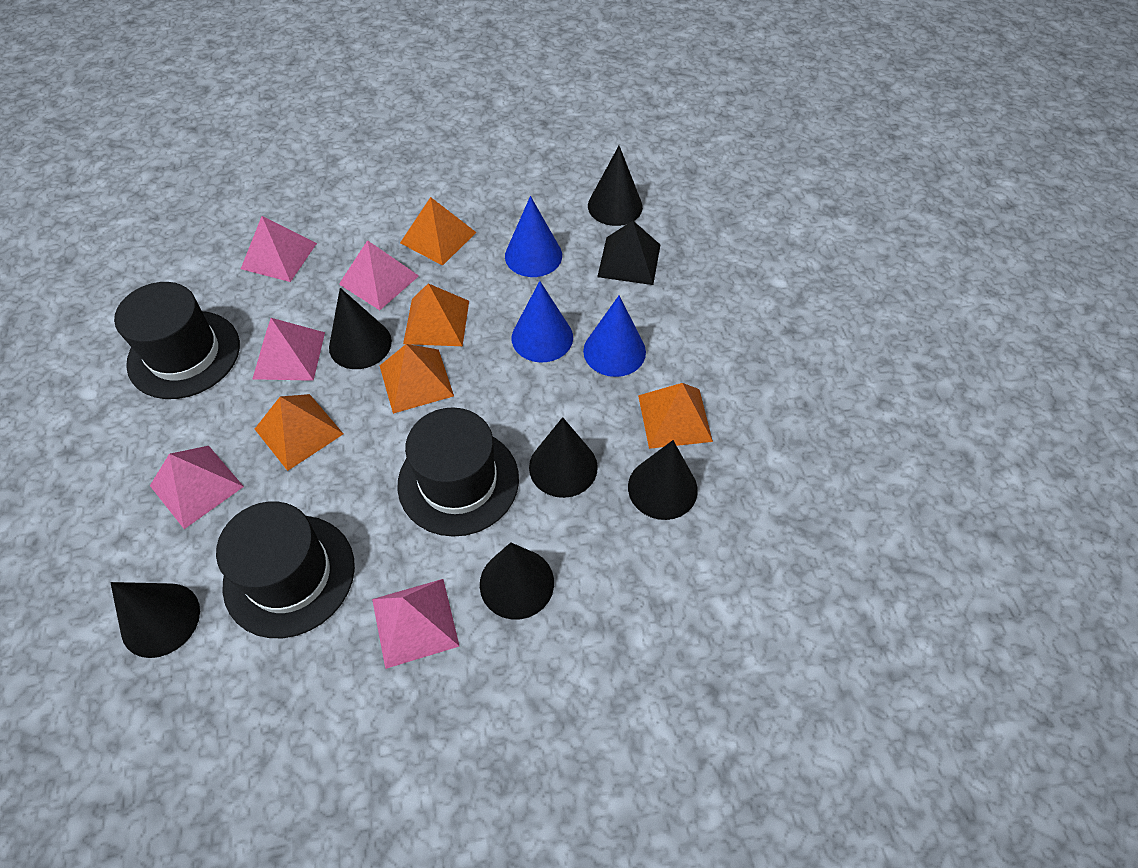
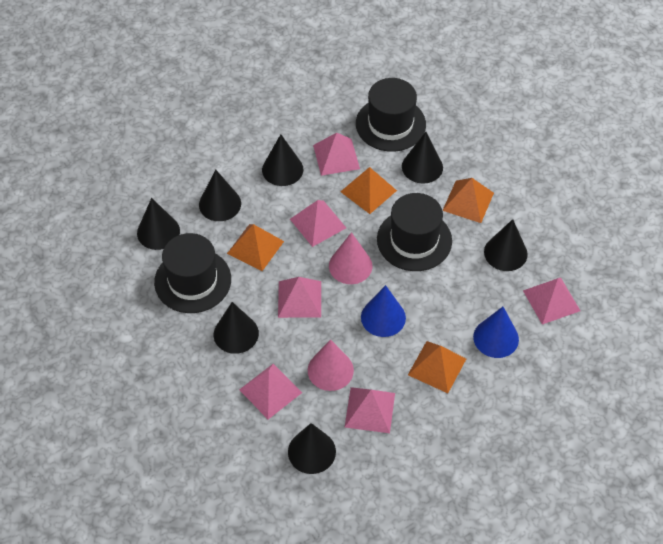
black cone: [110,582,200,658] [329,288,392,369] [480,542,554,620] [529,417,598,498] [588,146,643,226] [628,440,698,520] = 6 -> [137,198,180,250] [199,169,241,221] [214,302,259,354] [262,134,303,186] [288,423,336,474] [402,132,443,184] [484,219,528,271] = 7
black pyramid: [597,221,660,285] = 1 -> none = 0
blue cone: [505,196,562,277] [512,281,573,362] [583,295,646,377] = 3 -> [361,285,406,337] [473,307,519,358] = 2
orange pyramid: [255,394,344,471] [380,344,454,414] [400,197,476,266] [403,283,469,346] [638,383,713,449] = 5 -> [227,224,284,271] [340,167,397,214] [408,341,466,393] [442,178,494,223] = 4
pink cone: none = 0 -> [308,339,354,391] [329,232,372,284] = 2
pink pyramid: [150,446,244,529] [241,216,317,282] [253,318,325,381] [339,240,419,310] [372,579,459,669] = 5 -> [239,364,302,419] [278,277,321,318] [290,200,346,247] [313,133,360,176] [345,387,395,433] [523,278,580,325] = 6

